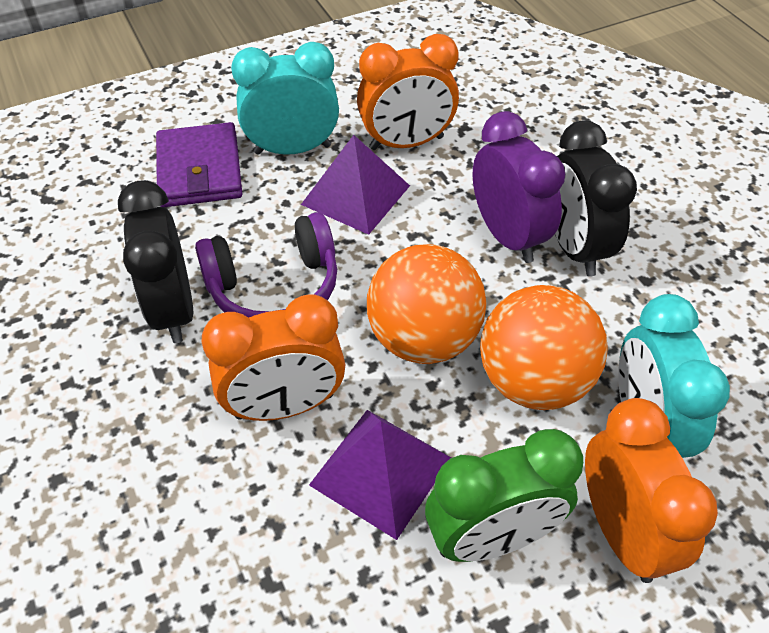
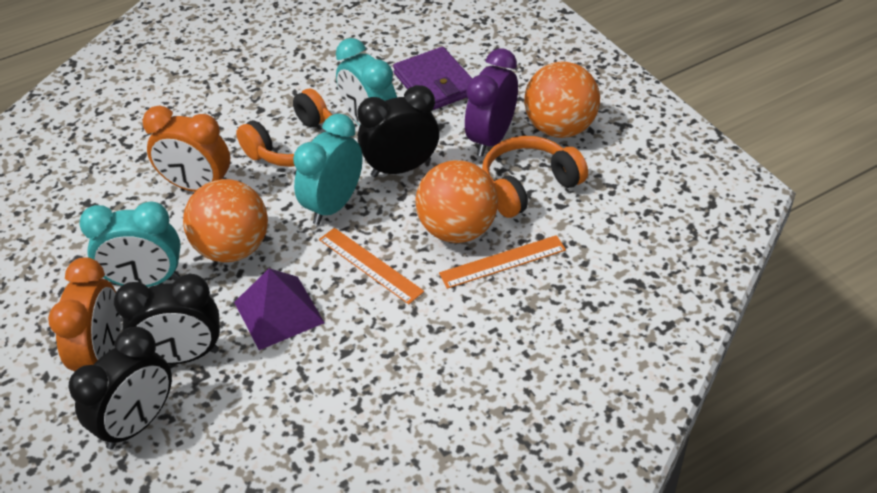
black clock: [118,180,193,343] [555,120,637,276] = 2 -> [69,327,172,449] [114,274,220,364] [357,85,439,177] = 3
green clock: [425,429,583,562] = 1 -> none = 0
orange ball: [367,244,487,364] [480,285,608,410] = 2 -> [183,179,268,262] [415,160,498,243] [524,62,600,138] = 3
orange clock: [202,294,345,421] [357,34,459,150] [585,398,718,583] = 3 -> [48,257,121,371] [143,106,230,192] = 2
orange headphones: none = 0 -> [236,89,332,167] [482,136,588,218] = 2
orange ruler: none = 0 -> [319,228,424,304] [439,235,566,289] = 2
purple headphones: [195,212,337,318] = 1 -> none = 0
purple pyramid: [301,135,410,235] [309,410,451,540] = 2 -> [234,268,324,350] = 1
turquoise clock: [231,42,339,155] [618,294,730,458] = 2 -> [79,201,181,287] [293,114,363,225] [336,38,397,126] = 3

